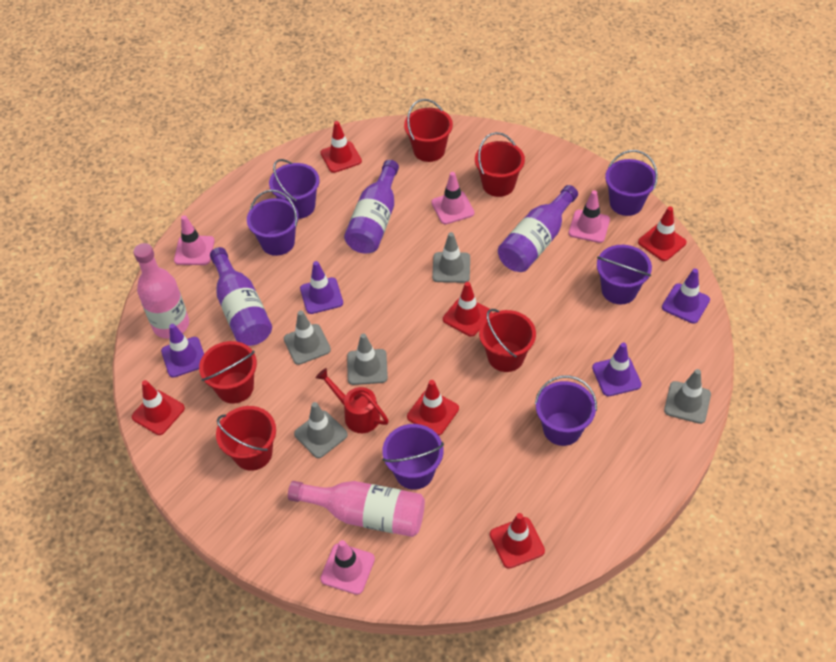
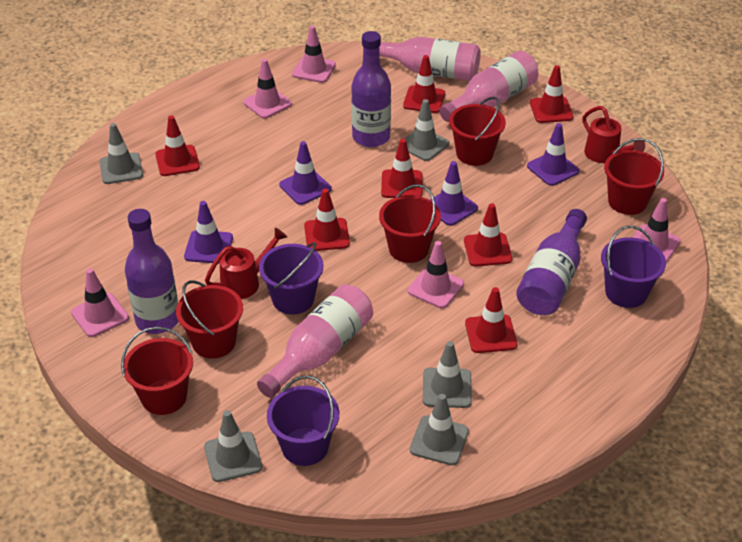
pink bottle: [133,243,189,339] [288,481,425,537] = 2 -> [257,284,373,398] [379,37,481,81] [439,51,539,122] = 3
pink traffic cone: [174,215,215,265] [320,540,375,595] [431,172,475,224] [568,190,610,243] = 4 -> [71,268,129,337] [243,59,292,119] [292,26,336,83] [408,241,464,308] [632,198,681,263] = 5
purple bucket: [247,190,299,256] [269,159,319,219] [382,424,444,490] [535,375,597,446] [597,245,652,304] [605,150,658,216] = 6 -> [259,242,323,314] [267,375,339,466] [601,226,666,308] = 3
red traffic cone: [132,380,185,435] [320,121,362,173] [407,380,459,435] [443,282,492,337] [490,513,545,569] [638,207,687,261] = 6 -> [155,115,200,176] [304,189,350,251] [381,139,422,198] [403,55,445,113] [464,203,512,266] [465,287,517,353] [530,65,574,123] = 7
red watering can: [316,368,389,433] = 1 -> [205,228,287,299] [582,106,645,163] = 2

